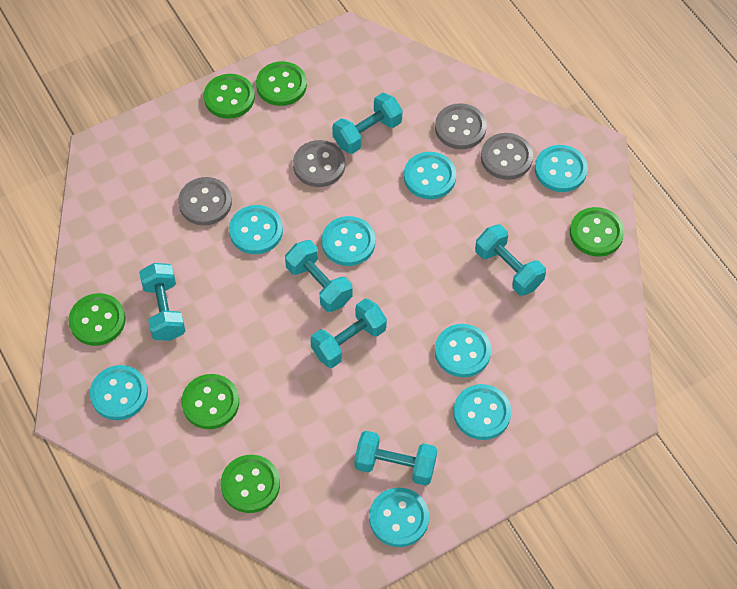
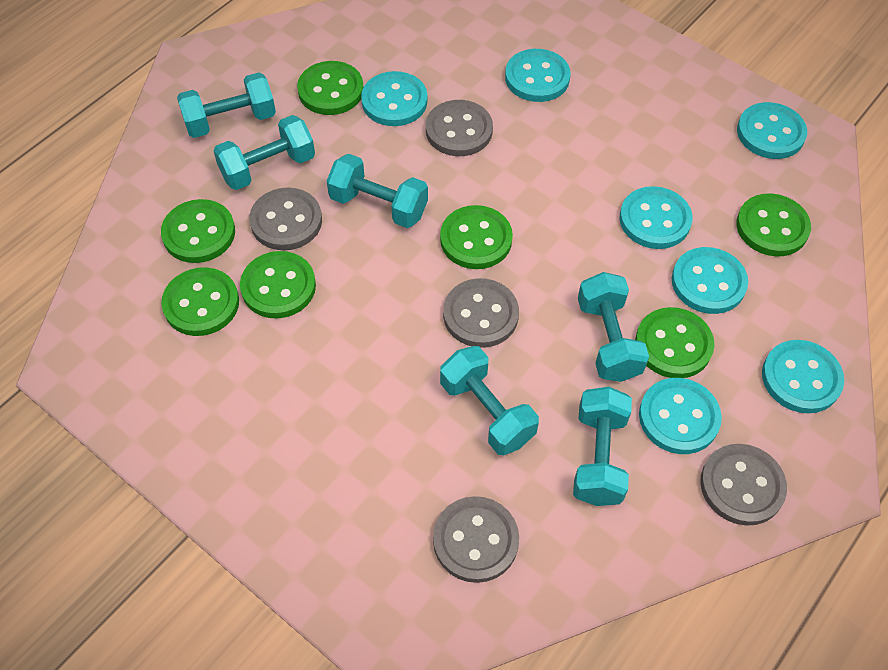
green button: [69,293,126,346] [181,374,239,429] [204,74,255,119] [221,455,280,513] [256,61,307,106] [570,207,624,257] = 6 -> [161,199,235,263] [161,267,239,336] [240,251,316,318] [297,61,363,115] [440,205,513,269] [635,307,714,378] [736,193,811,256] = 7
grey button: [178,177,232,225] [293,140,345,187] [435,103,487,149] [481,133,533,180] = 4 -> [249,187,322,250] [426,100,493,156] [433,496,519,583] [443,278,519,348] [700,444,787,526] = 5
turquoise button: [90,365,148,420] [229,205,283,254] [322,216,375,266] [369,488,429,547] [404,152,456,199] [435,324,491,377] [453,384,511,440] [535,145,588,192] = 8 -> [361,71,428,126] [505,49,571,102] [619,186,693,249] [639,378,722,454] [672,247,748,314] [737,102,807,159] [762,340,844,414] = 7

